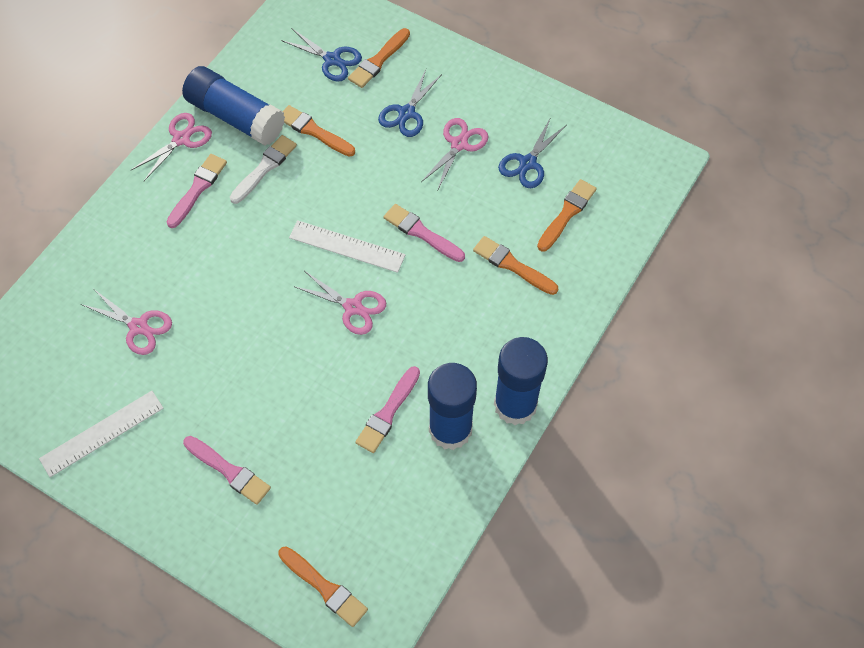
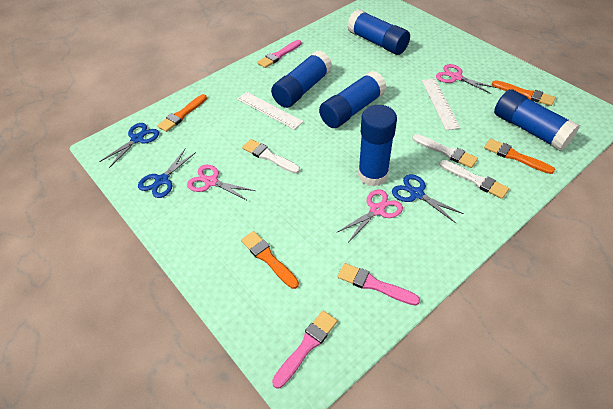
blue glue stick: [182,66,285,146] [428,363,477,450] [494,337,548,425] = 3 -> [271,51,332,108] [319,71,387,128] [347,9,410,55] [358,105,397,187] [494,89,580,151] = 5
orange brush: [278,546,368,627] [282,105,355,157] [348,28,410,88] [473,236,558,295] [537,179,597,252] = 5 -> [157,94,207,132] [241,231,299,289] [484,138,555,174] [492,80,556,106] = 4
pink brush: [167,154,227,228] [183,436,271,505] [355,366,420,453] [384,204,465,262] = 4 -> [257,40,302,68] [272,311,337,388] [338,263,420,306] = 3
pink scissors: [81,289,172,355] [131,113,212,181] [293,271,386,335] [421,118,488,189] = 4 -> [187,165,255,201] [336,189,403,241] [436,64,496,94] = 3
white brush: [230,135,297,204] = 1 -> [242,139,300,174] [412,134,478,168] [439,160,509,199] = 3

